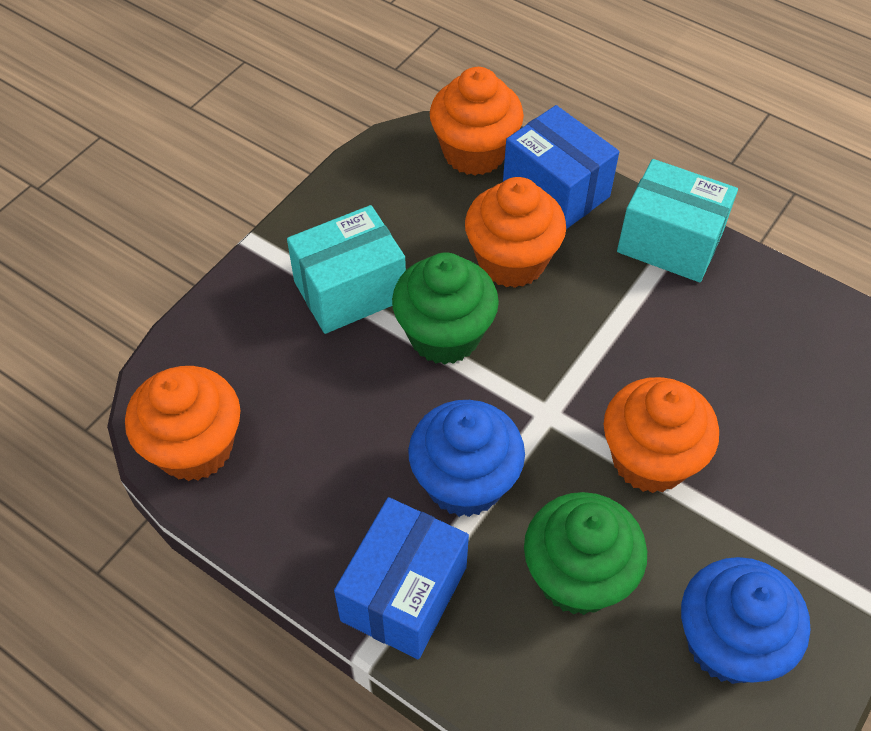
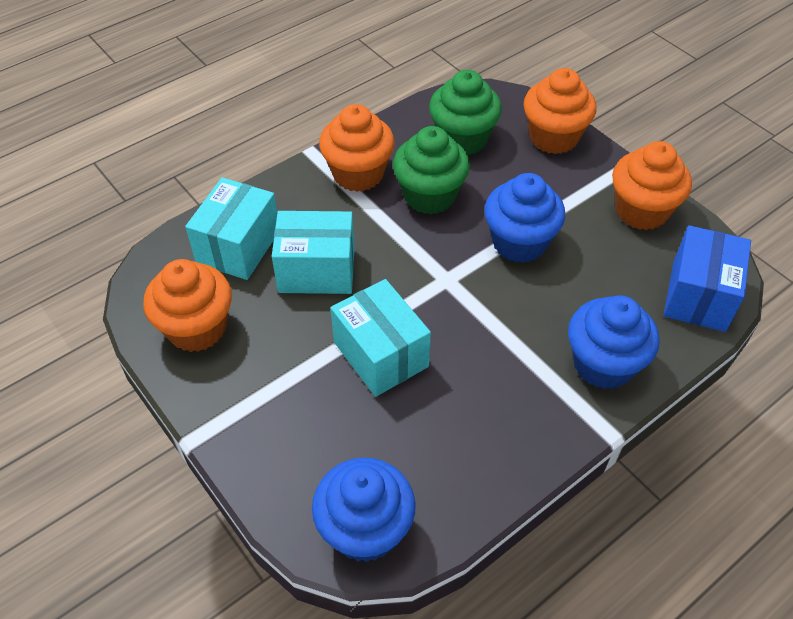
blue box: [334,497,469,659] [503,105,619,229] = 2 -> [664,225,751,332] = 1
blue cupcake: [408,400,525,517] [681,557,810,684] = 2 -> [312,458,416,562] [484,173,565,263] [568,295,660,389] = 3
turquoise box: [287,205,406,334] [617,159,738,282] = 2 -> [185,177,277,280] [272,211,355,294] [331,279,431,397] = 3

